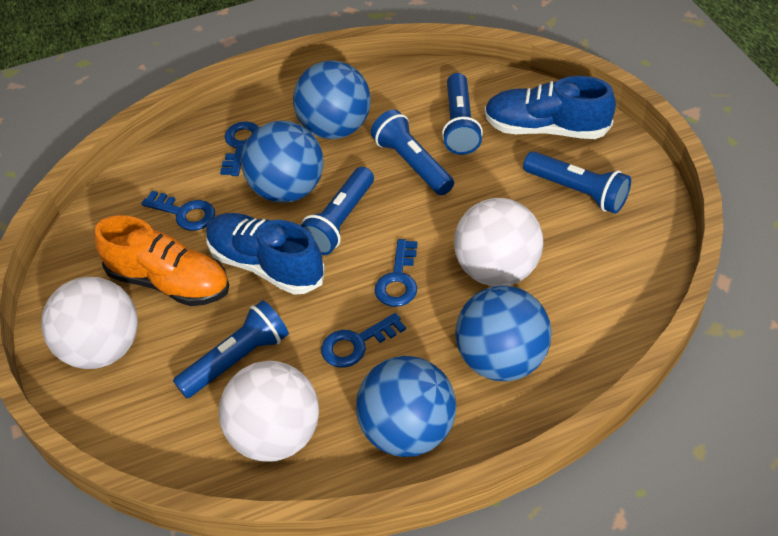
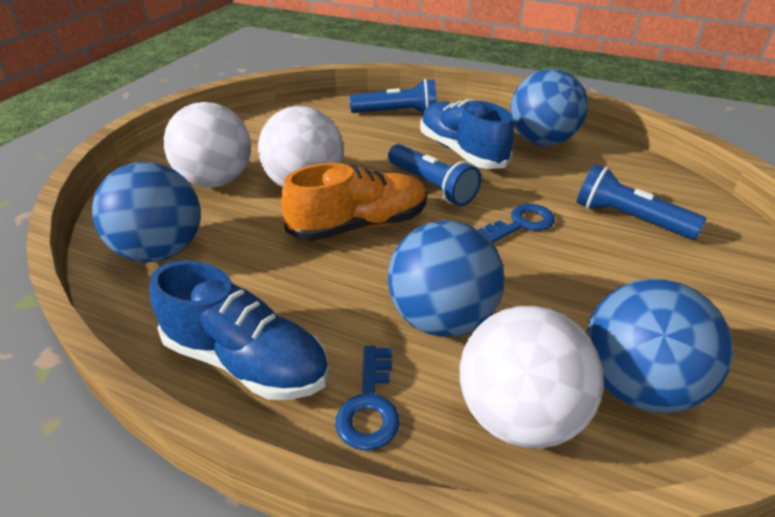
blue flashlight: [173,300,289,398] [301,167,374,255] [371,109,454,195] [442,73,483,155] [523,151,631,214] = 5 -> [349,79,437,113] [388,144,481,206] [577,164,706,239] = 3
blue key: [141,191,215,231] [220,121,259,176] [321,313,406,368] [375,239,418,307] = 4 -> [335,346,400,451] [478,204,555,243] = 2

